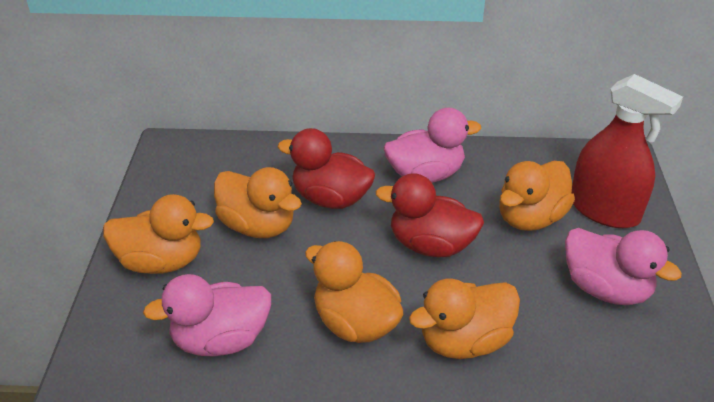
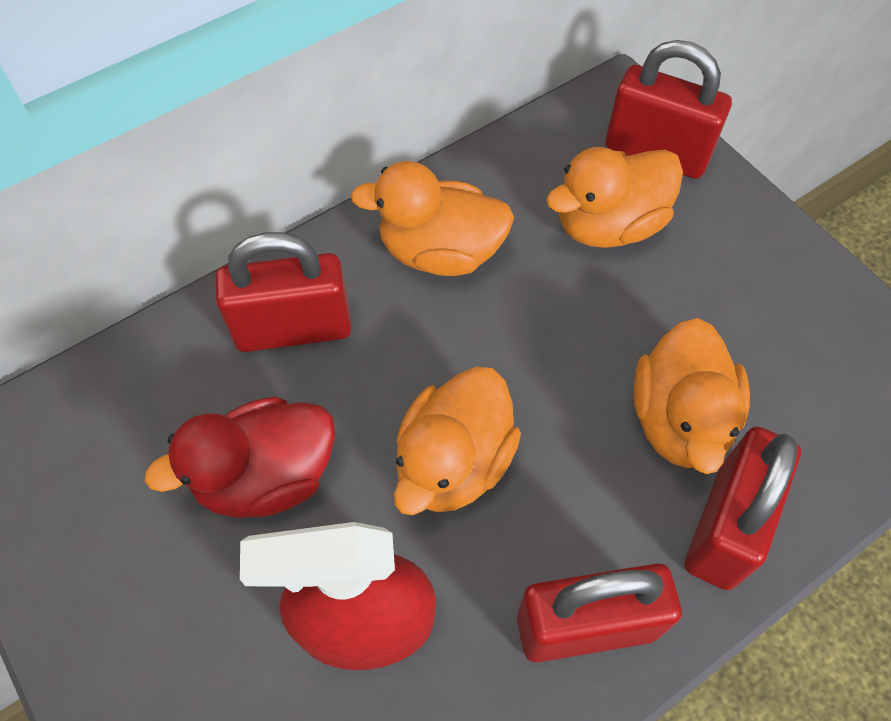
orange duck: [103,194,214,274] [214,167,302,238] [305,241,403,343] [409,279,520,359] [500,161,575,231] = 5 -> [351,161,514,276] [394,367,521,515] [546,147,683,248] [633,318,750,474] = 4
pink duck: [143,274,271,357] [384,108,481,183] [565,228,682,305] = 3 -> none = 0
red duck: [278,128,375,209] [376,173,484,257] = 2 -> [145,397,335,518] = 1
red padlock: none = 0 -> [215,232,351,352] [517,563,682,662] [605,40,732,179] [685,427,801,590] = 4

